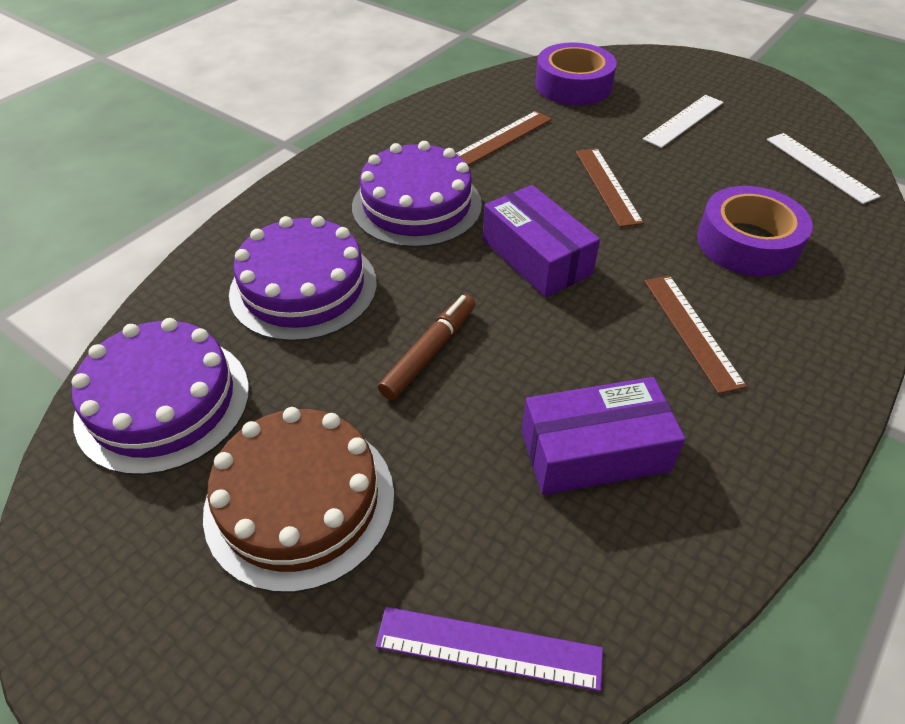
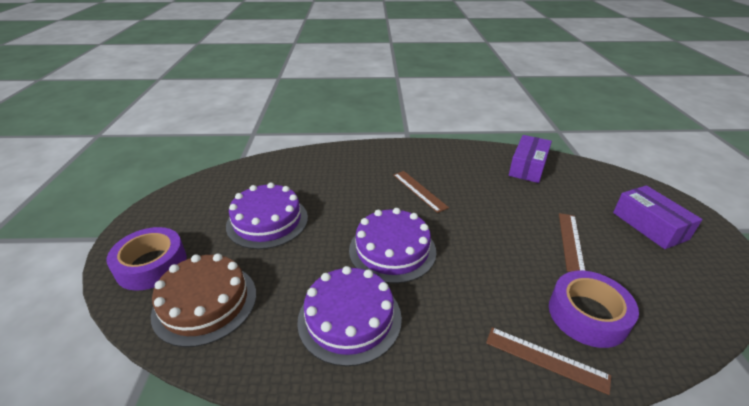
brown marker: [378,294,475,400] = 1 -> none = 0
purple ruler: [375,607,603,691] = 1 -> none = 0
white ruler: [643,95,724,148] [767,133,881,204] = 2 -> none = 0

